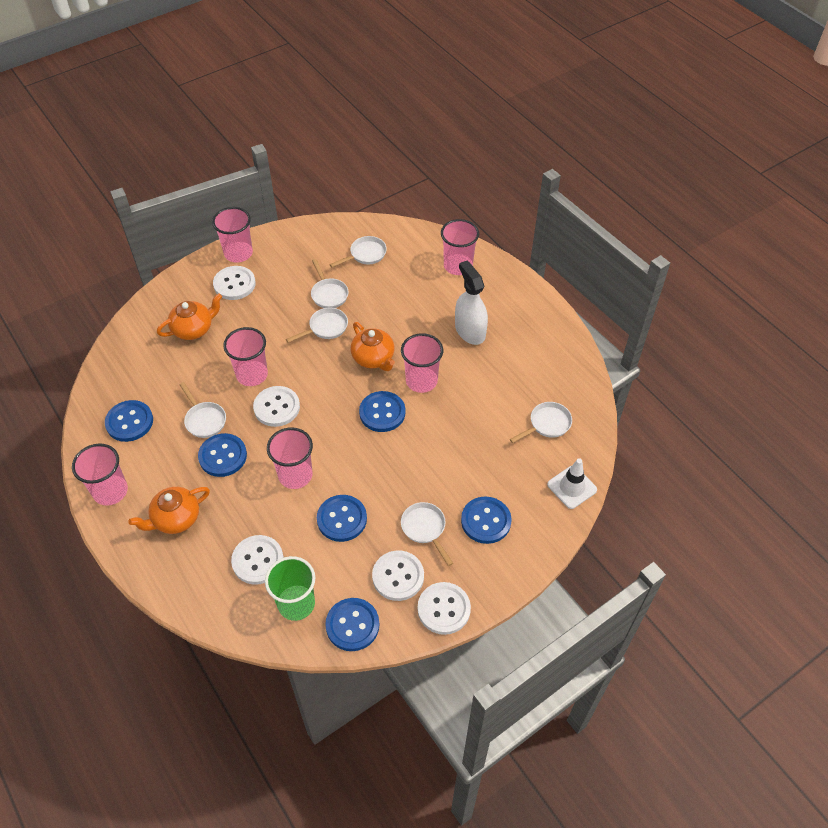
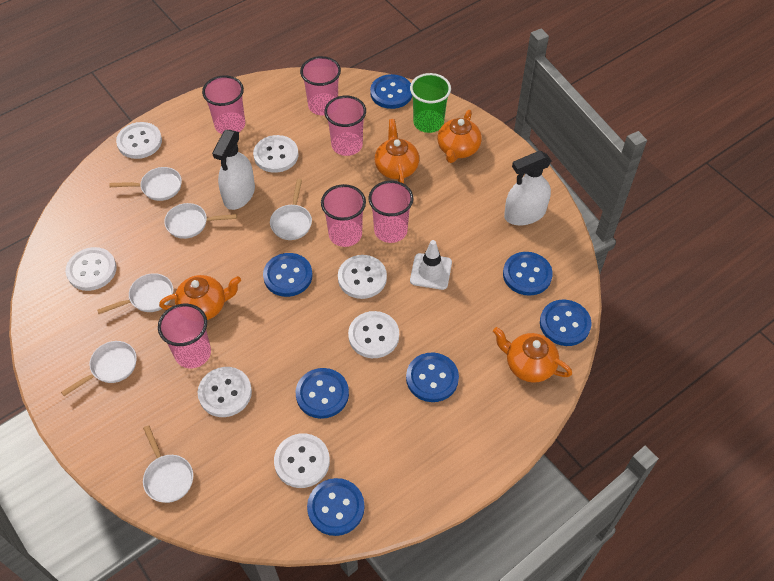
blue button: [105,400,153,442] [198,433,247,477] [317,495,367,542] [325,598,379,651] [359,391,405,432] [461,496,512,544] = 6 -> [263,253,312,297] [296,368,349,419] [307,478,365,536] [370,74,412,109] [406,352,459,402] [503,252,553,296] [540,300,592,346] = 7
orange teapot: [128,487,210,534] [157,293,222,340] [351,322,395,371] = 3 -> [159,275,241,320] [375,119,419,184] [437,110,482,163] [493,327,572,383] = 4
white button: [213,266,256,300] [231,535,284,585] [253,386,300,427] [372,550,424,601] [418,582,471,635] = 5 -> [66,247,116,291] [116,122,162,159] [198,367,252,417] [253,135,298,173] [274,433,330,488] [338,255,387,299] [348,311,399,358] = 7
white spray bottle: [455,261,488,345] = 1 -> [212,130,255,210] [504,151,551,225] = 2

